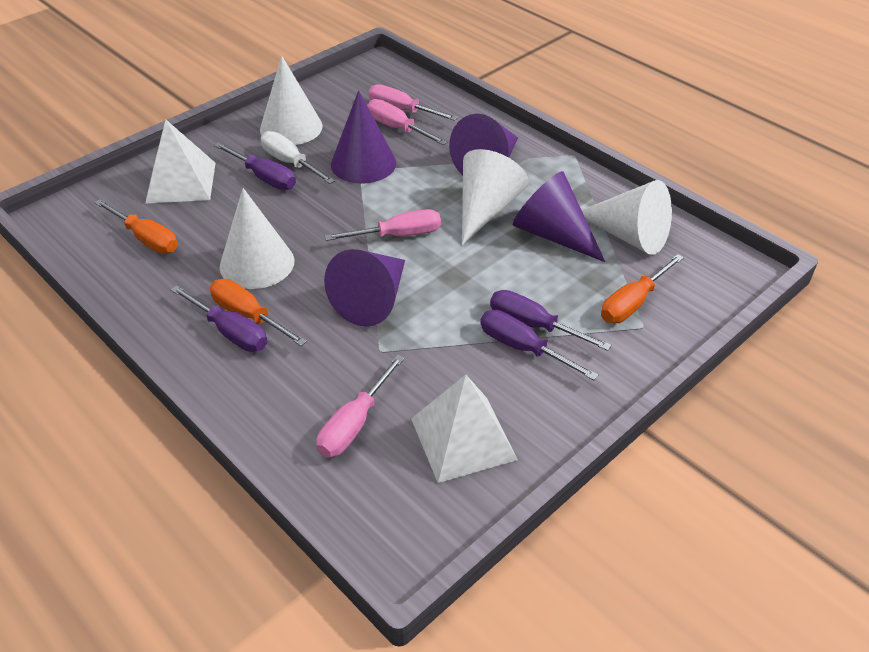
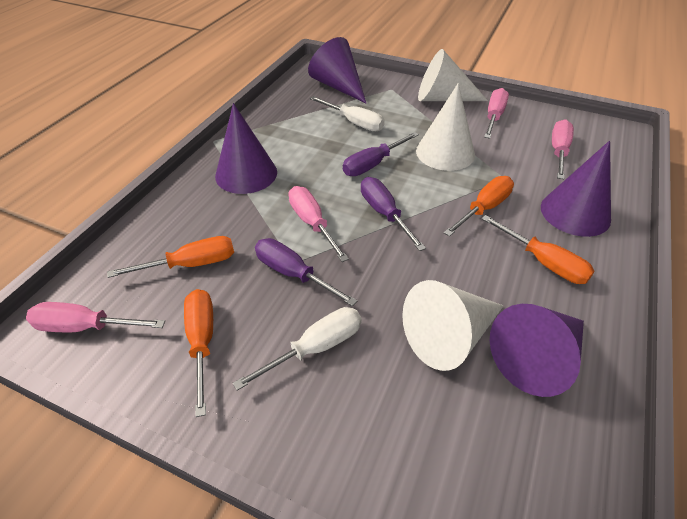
orange screwdriver: [94,199,178,254] [210,279,307,346] [601,254,684,323] = 3 -> [107,236,234,278] [184,289,213,417] [444,176,514,237] [481,215,595,284] = 4
purple screwdriver: [171,285,267,352] [214,142,296,190] [480,310,599,380] [490,290,611,351] = 4 -> [255,238,357,306] [343,132,419,176] [361,177,426,251] = 3
white cone: [220,188,295,289] [260,56,323,145] [462,149,529,245] [582,180,672,255] = 4 -> [402,280,503,371] [416,83,475,171] [418,49,488,101] = 3
white pyramid: [145,120,215,204] [411,375,518,483] = 2 -> none = 0
white screwdriver: [261,131,335,184] = 1 -> [233,307,362,391] [310,96,385,131] = 2

